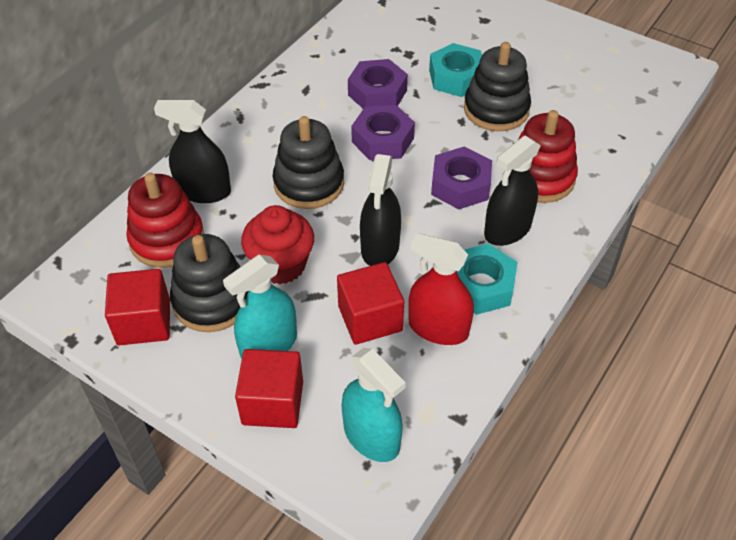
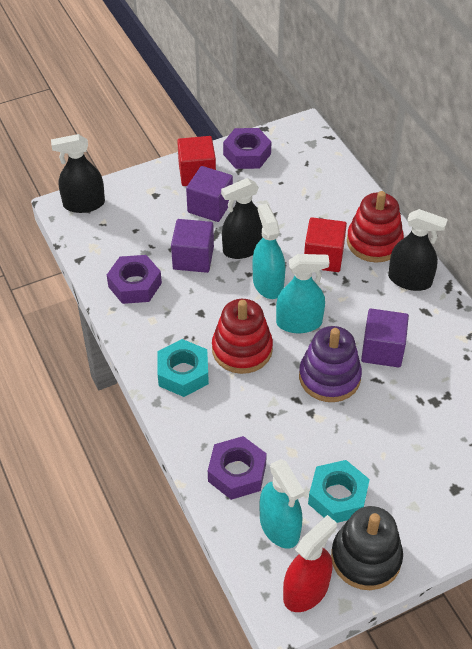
black stacking toy: [170,234,248,332] [273,116,344,209] [464,42,531,131] = 3 -> [331,506,403,590] = 1
purple cube: none = 0 -> [171,219,214,273] [186,166,233,222] [361,309,409,368] = 3
purple stacking toy: none = 0 -> [299,326,362,402] = 1
red cube: [105,269,170,345] [235,349,303,428] [337,262,404,345] = 3 -> [177,136,216,186] [304,217,347,272] = 2
red cupcake: [241,205,314,284] = 1 -> none = 0
turquoise spray bottle: [223,255,297,359] [342,348,406,462] = 2 -> [252,204,285,299] [259,459,305,548] [276,254,329,333] = 3

